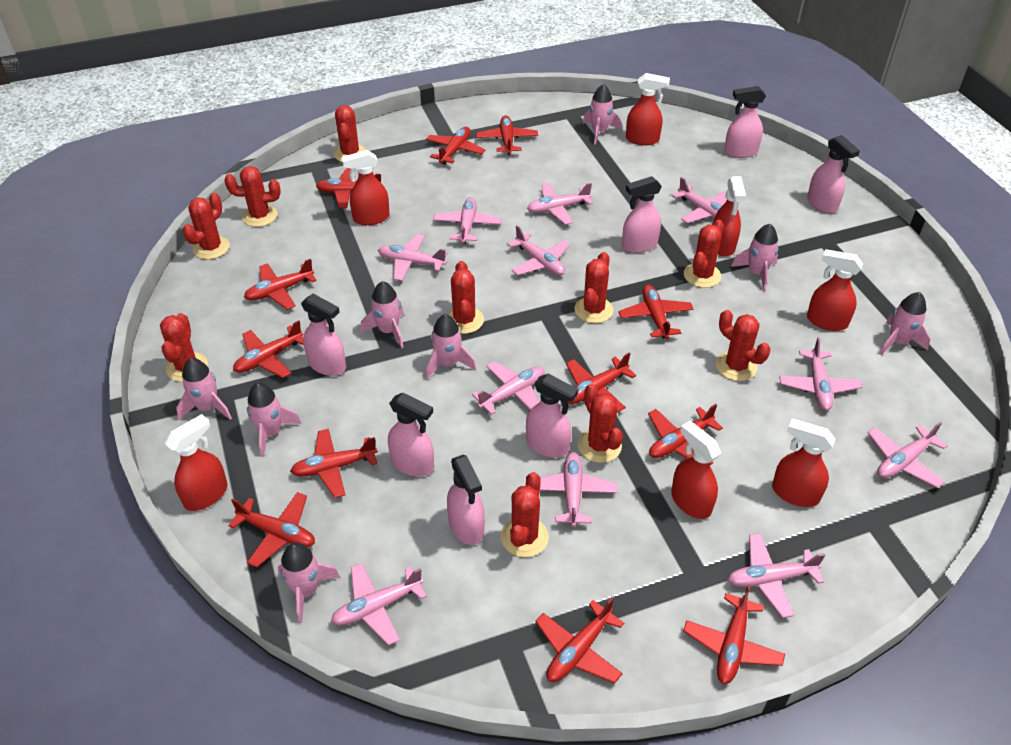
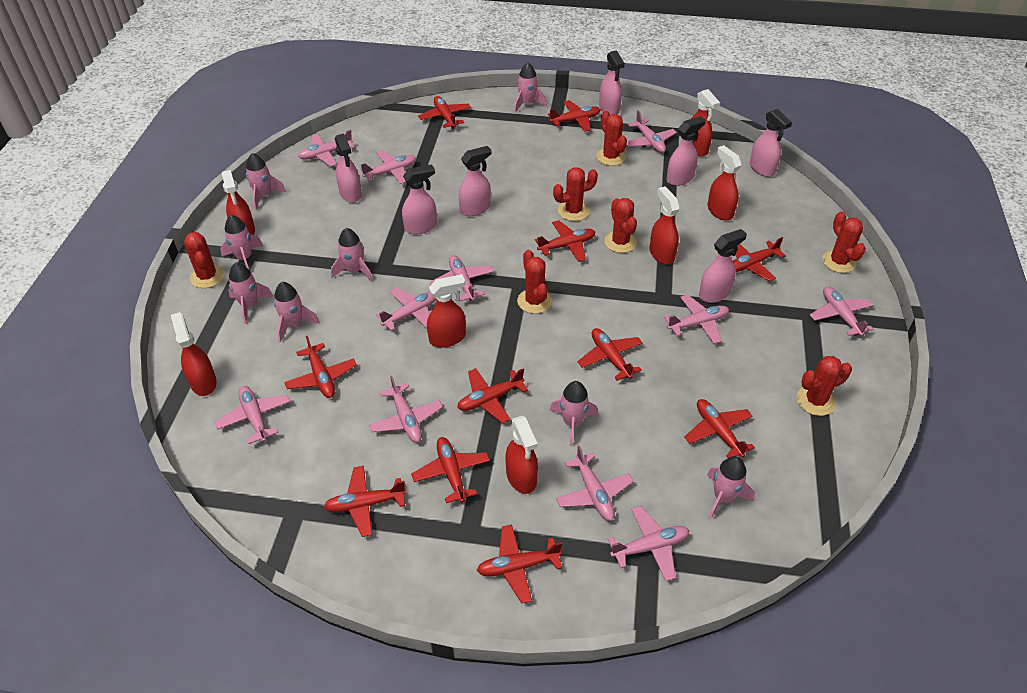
red cactus: [160,313,208,382] [183,193,230,259] [224,166,281,227] [334,105,366,162] [447,261,484,334] [501,472,549,557] [575,252,613,323] [578,384,623,463] [684,220,724,288] [716,310,770,381] = 10 -> [184,232,225,288] [517,250,552,314] [553,167,598,221] [596,111,627,166] [604,198,637,253] [797,356,852,416] [822,211,866,273] = 7
red plane: [228,492,315,568] [233,320,304,378] [244,259,317,310] [290,429,378,498] [316,168,381,208] [426,127,485,165] [476,116,538,155] [535,597,624,683] [566,353,636,412] [618,285,693,339] [648,404,723,465] [683,585,785,684] = 12 -> [284,336,357,398] [324,466,406,537] [411,437,490,503] [418,96,471,129] [457,368,528,423] [477,525,562,604] [535,220,595,262] [548,100,600,132] [577,328,643,381] [684,399,755,458] [733,237,786,282] = 11

